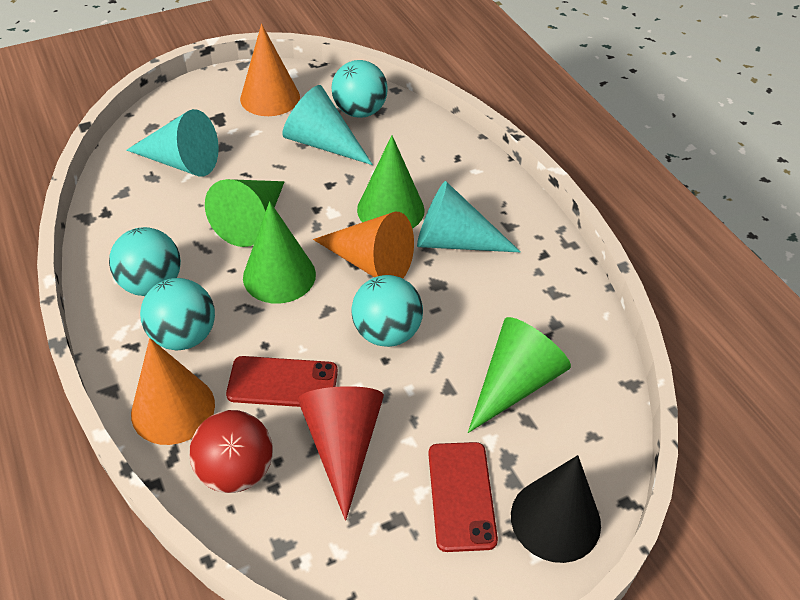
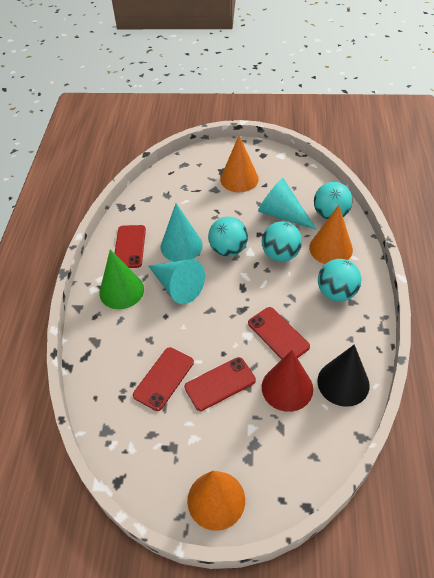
green cone: [205,179,285,247] [243,201,316,304] [357,135,425,229] [468,317,571,433] = 4 -> [99,249,144,309] = 1
red ball: [189,410,273,493] = 1 -> none = 0
red phone: [226,356,338,407] [428,442,498,552] = 2 -> [115,225,146,268] [133,347,194,411] [184,357,256,411] [248,307,310,359] = 4

